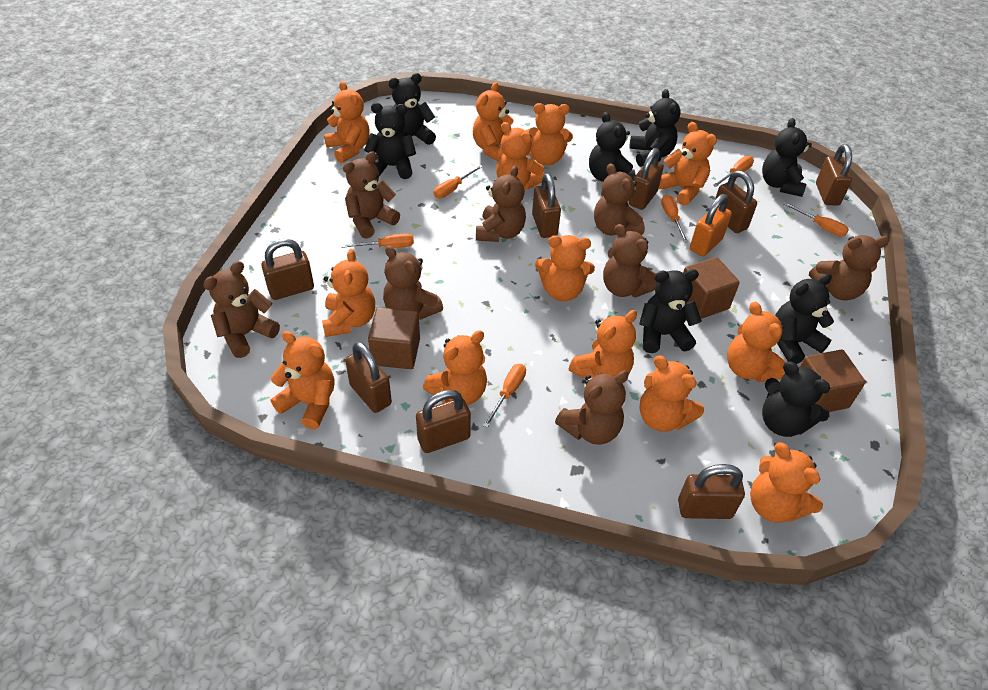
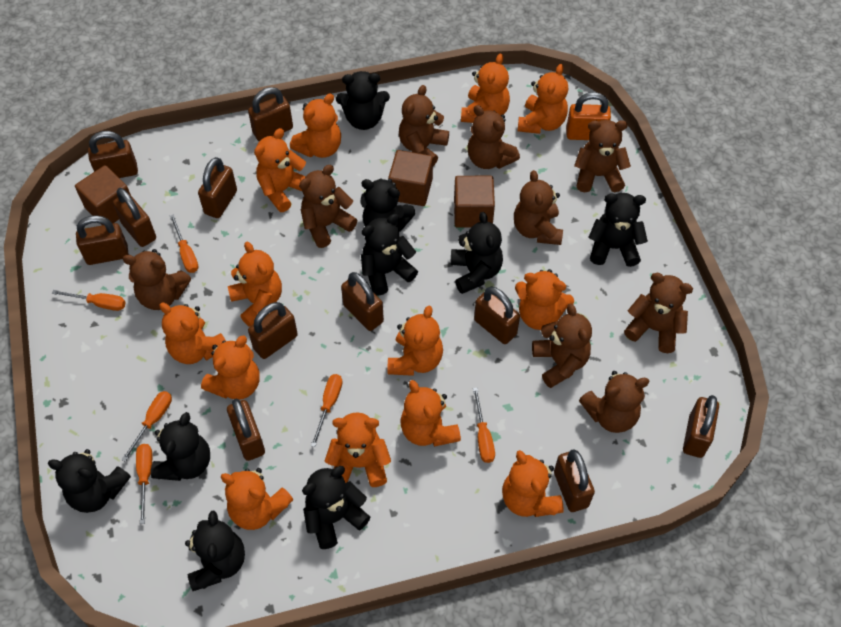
black teddy bear: [364,103,416,179] [388,73,436,145] [589,112,636,182] [630,89,681,167] [639,269,702,353] [762,118,812,197] [762,362,830,437] [775,274,834,364] = 8 -> [48,449,131,513] [151,412,210,481] [185,511,245,591] [302,466,370,549] [336,71,390,130] [361,178,415,232] [361,214,418,296] [450,212,503,294] [588,193,648,267] = 9
brown padlock: [261,239,314,300] [345,342,392,413] [416,390,471,453] [532,173,561,238] [629,148,664,210] [678,464,745,519] [715,170,757,233] [816,144,852,205] = 8 -> [76,215,129,265] [88,131,138,178] [113,188,156,247] [198,157,237,218] [227,399,265,461] [248,87,293,142] [248,302,298,359] [341,272,384,331] [474,287,520,344] [554,449,595,512] [683,395,719,458] = 11
brown teddy bear: [203,261,280,358] [343,151,400,239] [383,245,443,320] [476,166,526,242] [555,371,629,445] [594,163,645,235] [603,224,657,298] [809,235,889,300] = 8 -> [123,249,191,310] [299,165,357,248] [399,85,449,166] [467,105,520,169] [514,170,563,245] [532,303,592,388] [574,120,631,192] [579,371,649,433] [624,273,693,353] = 9

